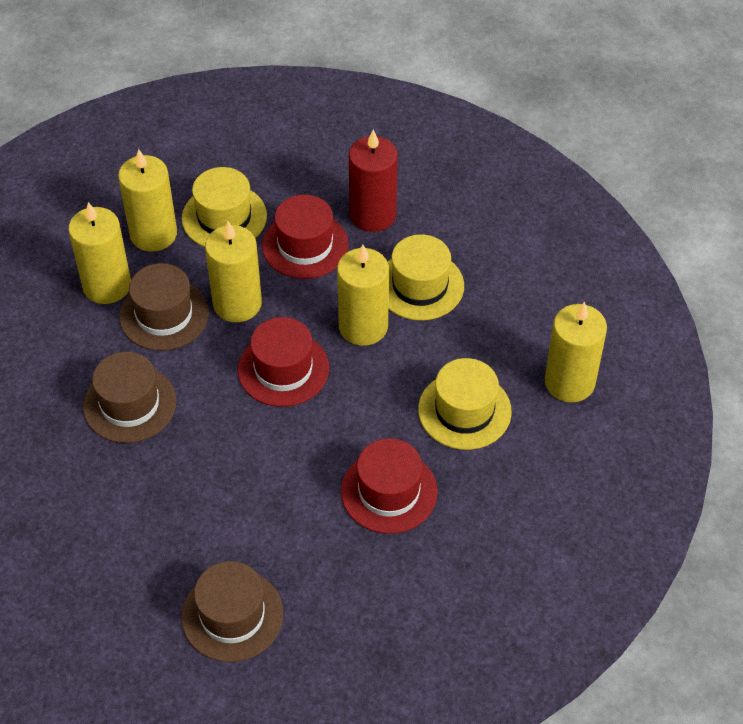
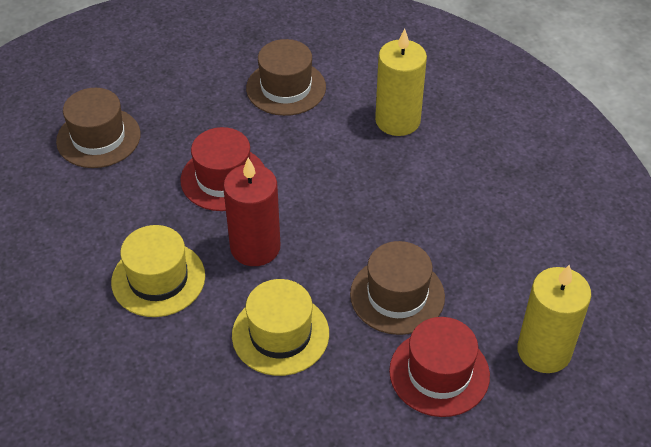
red hat: [238,317,329,407] [262,195,349,279] [341,438,438,534] = 3 -> [181,127,265,211] [389,317,490,417] = 2
yellow candle: [68,202,131,304] [118,149,177,252] [205,221,262,322] [337,244,389,346] [545,302,607,403] = 5 -> [375,29,427,136] [517,264,591,373] = 2
yellow hat: [182,167,267,247] [388,234,464,321] [418,358,512,450] = 3 -> [111,225,205,317] [232,279,329,376] = 2

